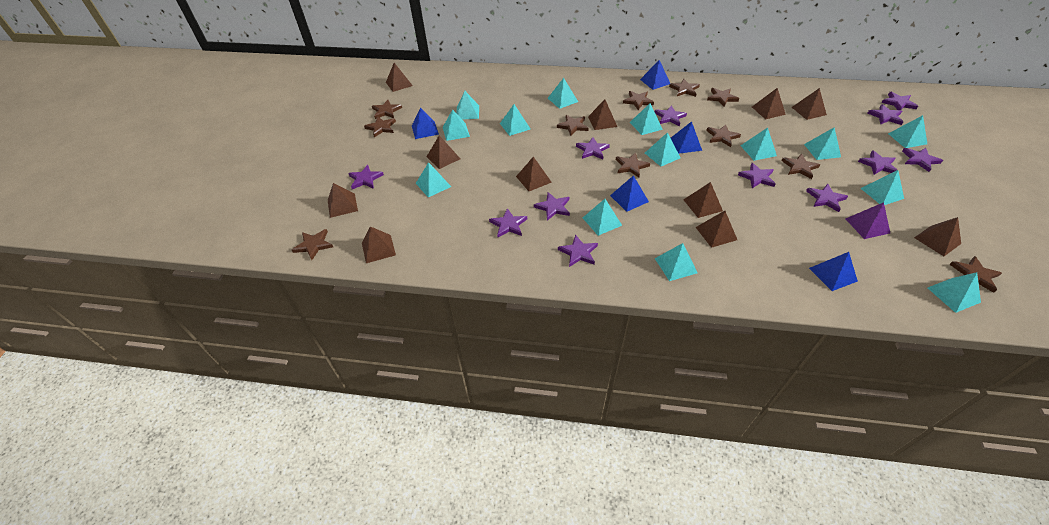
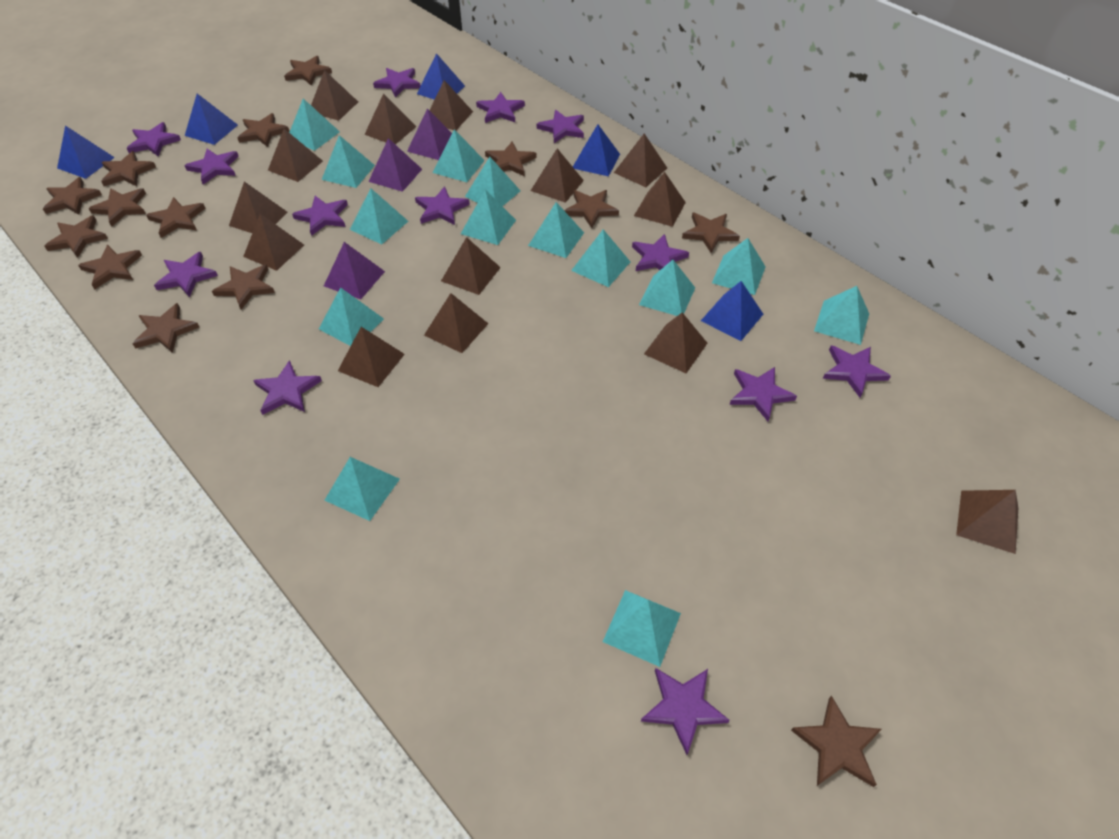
brown pyramid: [328,183,358,218] [362,226,396,263] [386,63,413,92] [426,135,460,169] [516,156,552,191] [588,99,617,130] [684,182,723,218] [696,211,737,248] [752,88,786,119] [792,88,827,120] [914,217,961,256] = 11 -> [229,182,287,233] [243,214,304,271] [268,129,323,182] [311,70,358,121] [338,327,405,387] [364,93,416,145] [424,293,488,353] [430,80,473,130] [441,237,501,295] [531,148,584,203] [614,133,667,187] [634,172,686,227] [644,313,707,373] [956,490,1018,554] = 14
brown star: [292,229,333,260] [364,117,396,138] [372,100,402,119] [557,115,589,136] [616,153,650,177] [623,91,654,110] [669,79,700,97] [706,125,741,147] [707,88,739,107] [781,154,820,179] [949,256,1002,293] = 11 -> [43,177,102,215] [45,215,108,258] [78,245,142,289] [89,188,146,226] [101,151,156,186] [133,303,199,353] [146,197,205,238] [212,264,275,310] [237,113,290,147] [284,56,332,85] [485,142,537,176] [564,190,619,228] [682,212,740,253] [791,696,882,787] = 14
purple pyramid: [845,202,890,239] = 1 -> [324,242,385,300] [369,138,422,192] [407,108,452,160] = 3
purple star: [348,165,384,189] [489,208,527,237] [534,192,570,221] [558,234,598,267] [576,137,610,159] [655,105,687,126] [738,163,775,188] [806,184,848,212] [858,150,897,175] [867,104,903,125] [881,92,918,110] [902,148,943,172] = 12 -> [126,122,181,156] [154,252,218,297] [184,149,239,185] [253,360,322,415] [292,196,348,236] [373,68,421,97] [415,186,470,225] [476,92,525,123] [537,110,584,143] [632,234,689,271] [641,668,730,755] [730,367,797,421] [823,345,891,397] = 13

